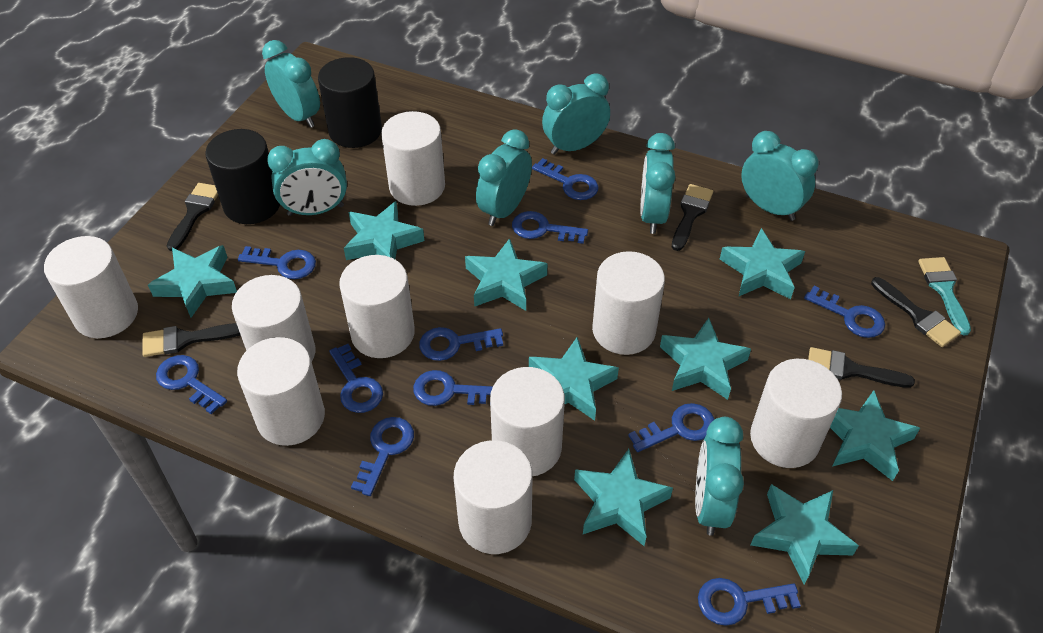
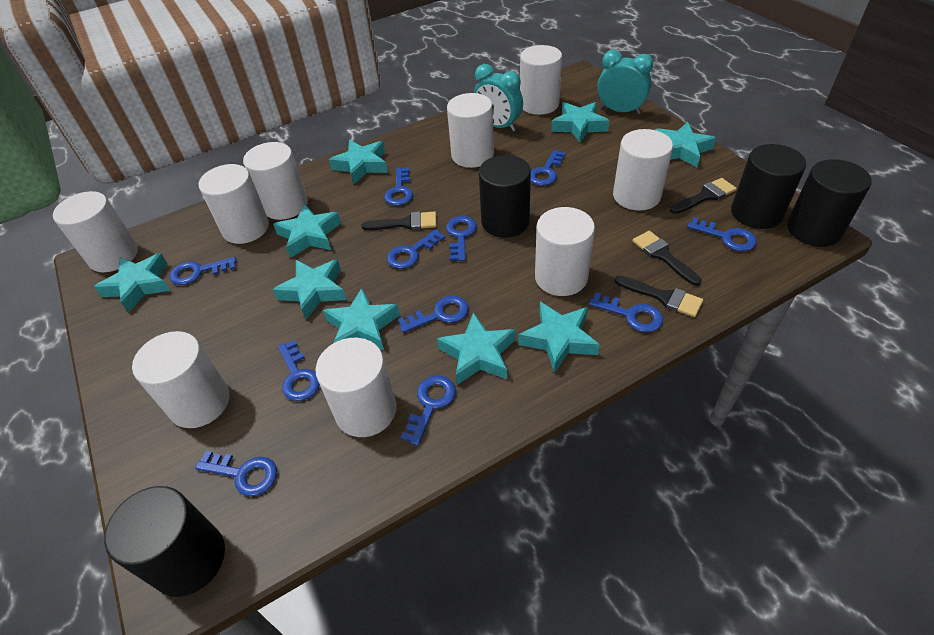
black brush: [142,323,240,357] [167,183,218,251] [672,184,713,251] [808,347,915,388] [871,277,961,347] = 5 -> [361,211,437,230] [615,275,703,317] [633,231,702,286] [670,178,737,214] = 4
black cylinder: [205,129,280,224] [318,57,382,148] = 2 -> [104,486,225,597] [479,155,531,238] [731,144,806,229] [787,159,872,247] = 4
turquoise brush: [918,257,971,336] = 1 -> none = 0
turquoise clock: [262,40,320,128] [267,139,347,216] [476,129,532,226] [542,74,610,155] [640,133,675,234] [695,417,744,536] [741,131,819,221] = 7 -> [474,64,523,132] [597,50,653,114] = 2

